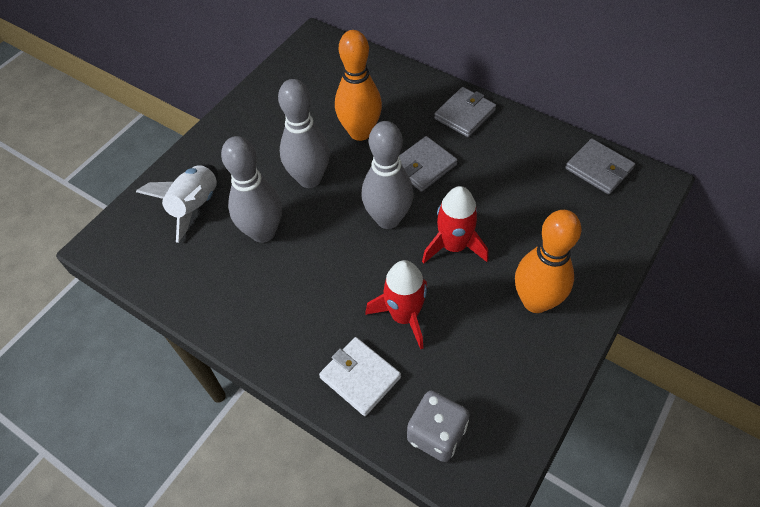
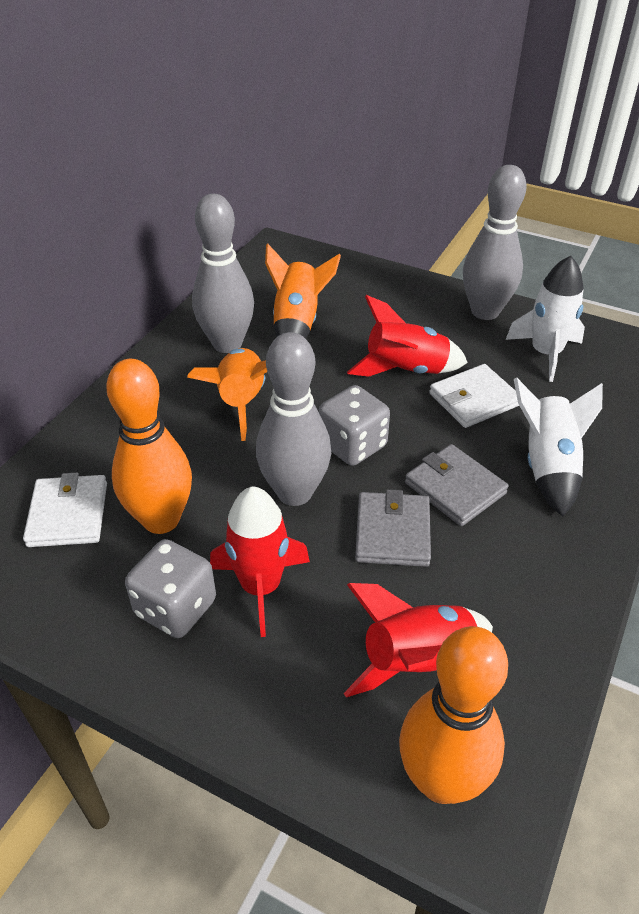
grey dice: [407,391,470,462] = 1 -> [125,539,216,638] [319,385,390,466] = 2
grey wallet: [399,136,458,192] [434,87,496,137] [565,138,635,195] = 3 -> [355,489,431,567] [405,444,508,526] = 2
orange rocket: none = 0 -> [187,348,267,441] [265,244,341,339] = 2
red rocket: [365,260,427,349] [422,186,488,264] = 2 -> [210,487,310,637] [344,583,493,697] [347,295,468,377] = 3
white rocket: [136,164,218,243] = 1 -> [506,256,585,382] [514,378,603,516] = 2
white wallet: [319,337,401,416] = 1 -> [23,473,107,547] [429,364,519,428] = 2

